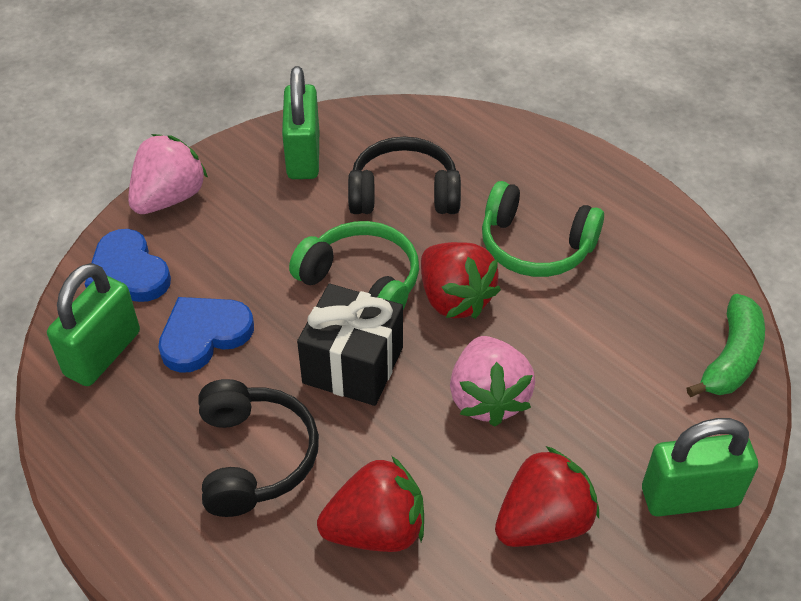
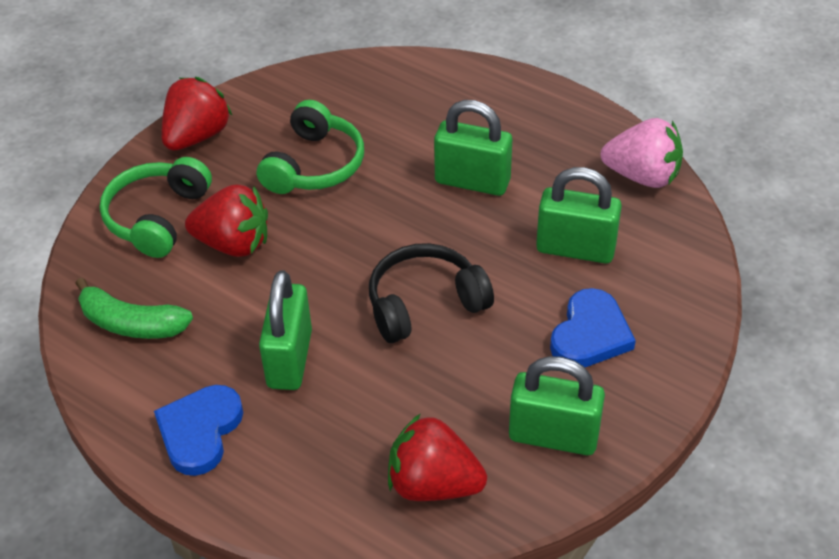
black gift: [297,284,403,406] = 1 -> none = 0
black headphones: [198,379,319,517] [348,137,461,214] = 2 -> [369,243,494,343] = 1
green padlock: [47,263,140,386] [282,66,319,179] [642,418,758,517] = 3 -> [259,270,312,390] [434,100,512,196] [509,356,605,455] [536,167,622,263] = 4
pink strawberry: [128,134,208,214] [450,336,535,426] = 2 -> [601,118,683,188] = 1

